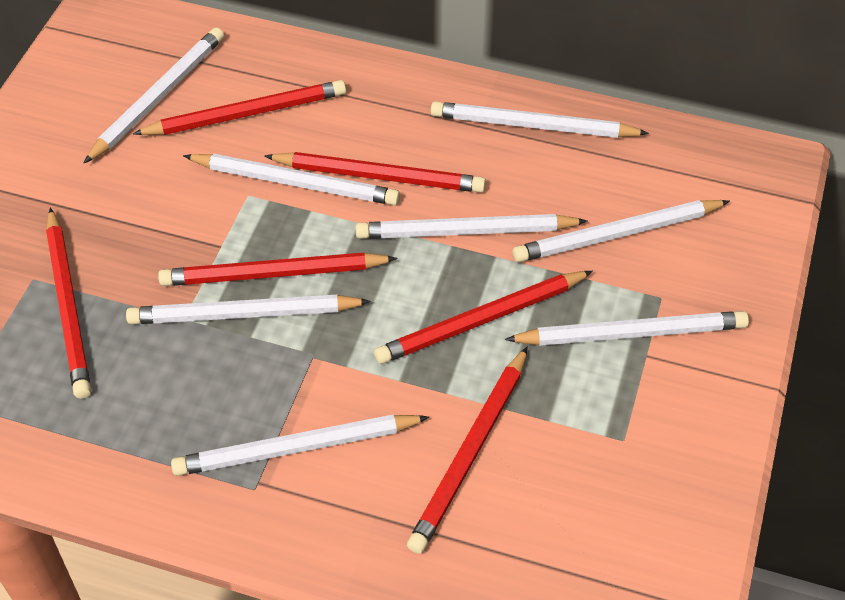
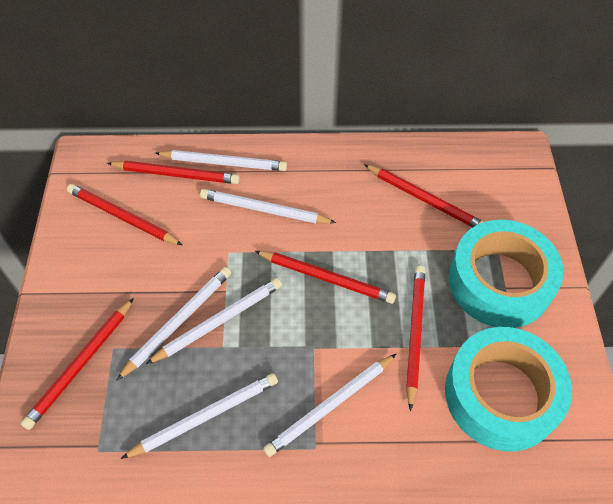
turquoise tape: none = 0 -> [445,327,572,452] [449,220,563,328] = 2
white pencil: [83,28,224,164] [126,295,371,324] [171,415,429,476] [183,154,400,205] [356,214,588,239] [430,101,649,138] [505,311,749,346] [512,200,730,262] = 8 -> [117,267,231,380] [121,373,278,459] [146,278,282,364] [155,150,287,171] [200,189,336,223] [263,354,396,457] = 6

